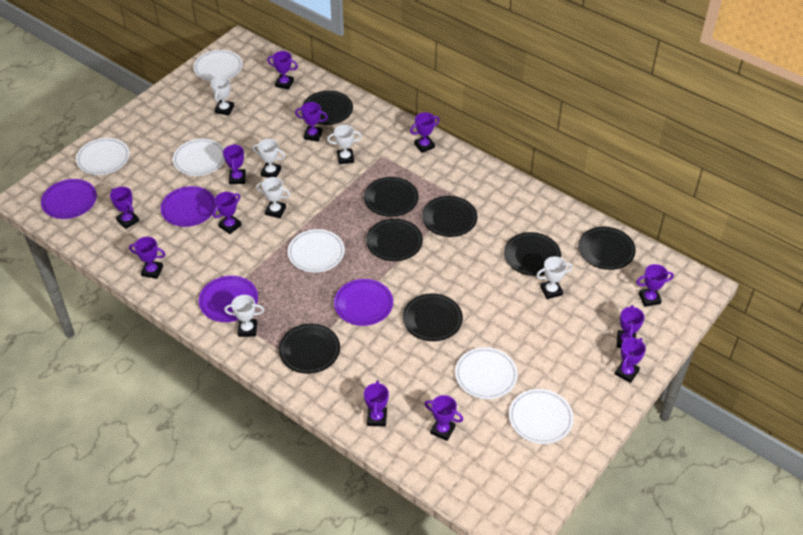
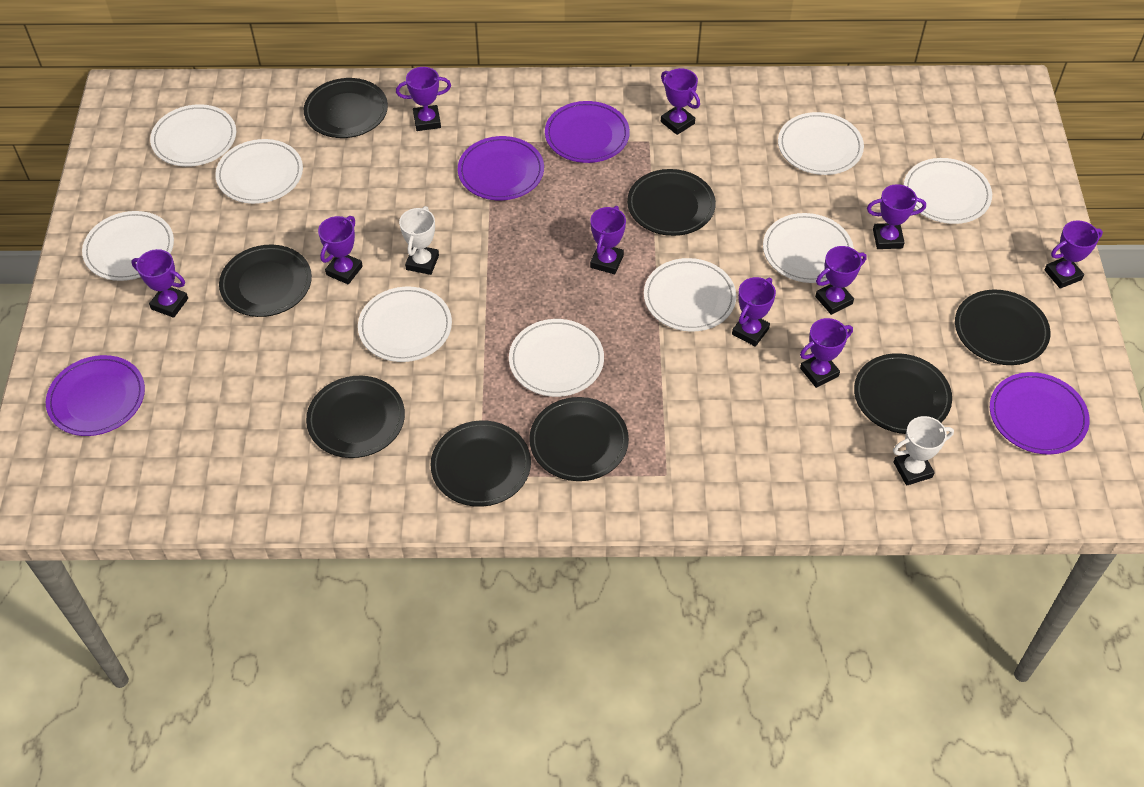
purple trophy: [110,187,139,229] [129,237,165,279] [213,192,242,234] [223,144,246,184] [267,51,298,90] [295,102,328,141] [364,380,389,427] [410,112,440,153] [425,395,463,441] [615,338,646,383] [617,305,645,348] [636,264,674,307] = 12 -> [131,249,188,318] [318,216,363,284] [396,67,451,131] [590,206,626,274] [661,68,700,135] [732,277,776,347] [800,318,853,388] [815,246,867,315] [867,184,926,249] [1044,220,1103,289] = 10
white plate: [76,138,130,175] [173,139,225,176] [193,50,243,81] [288,229,345,273] [455,347,518,399] [509,389,574,444] = 6 -> [82,211,174,281] [150,104,236,167] [215,139,303,204] [358,287,452,362] [509,319,604,397] [644,258,736,332] [763,213,854,283] [778,112,864,175] [904,158,992,224] = 9
white trophy: [211,76,234,116] [224,295,264,337] [252,139,285,178] [256,177,290,218] [327,125,362,164] [536,256,573,299] = 6 -> [399,206,439,275] [893,416,954,486] = 2

